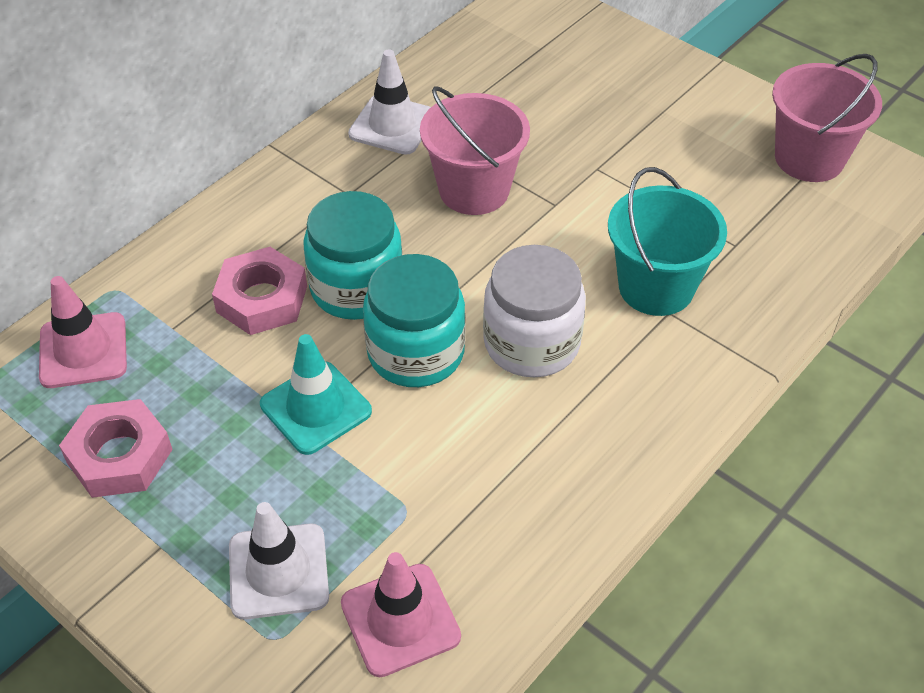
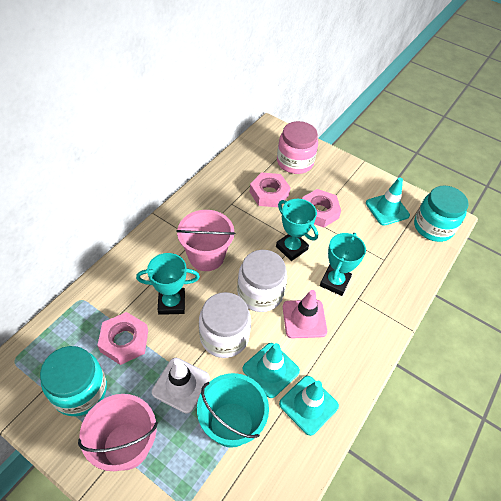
pink jar: none = 0 -> [277,121,318,174] = 1
pink nut: [59,399,173,498] [212,247,307,335] = 2 -> [97,312,148,365] [250,172,291,207] [302,189,341,228] = 3
pink traffic cone: [39,276,127,388] [341,552,461,677] = 2 -> [283,290,327,338] = 1
turquoise traffic cone: [260,334,372,455] = 1 -> [243,343,300,398] [279,376,339,436] [366,177,410,226] = 3
turquoise trophy: none = 0 -> [136,253,200,315] [276,199,318,261] [320,233,366,296] = 3
white jar: [483,245,586,377] = 1 -> [199,292,251,358] [237,250,287,312] = 2
white traffic cone: [229,502,329,620] [348,49,431,155] = 2 -> [152,358,210,414] = 1

